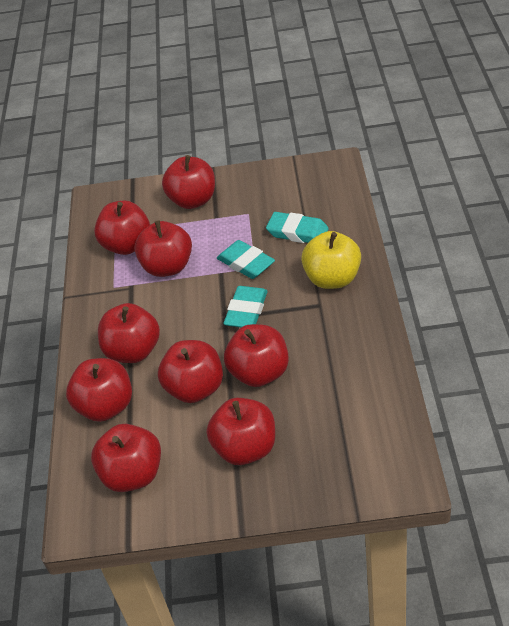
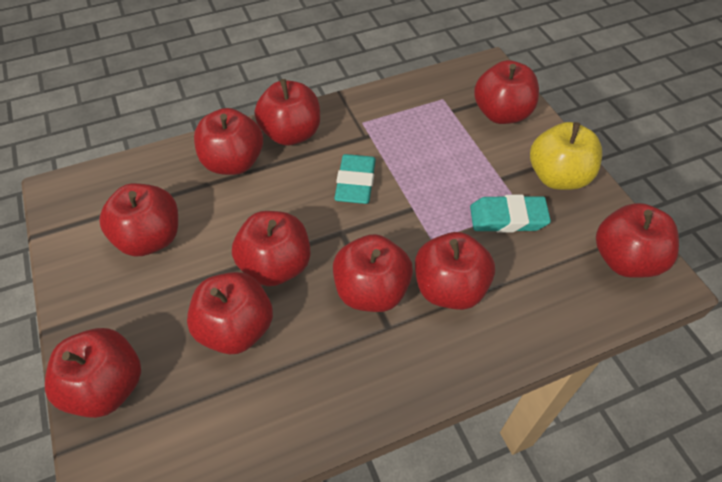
red apple: [66,358,132,422] [91,424,161,492] [94,201,150,255] [98,303,160,363] [134,221,192,277] [158,340,223,403] [162,155,215,209] [207,398,275,465] [224,324,289,387] = 9 -> [45,328,141,418] [99,183,178,256] [187,272,273,354] [194,108,263,175] [232,211,311,286] [255,79,320,146] [333,234,413,312] [415,232,495,310] [474,60,539,124] [596,203,679,278] = 10
turquoise eraser: [217,240,275,279] [223,286,268,327] [266,212,329,243] = 3 -> [334,154,376,204] [470,195,551,233] = 2

